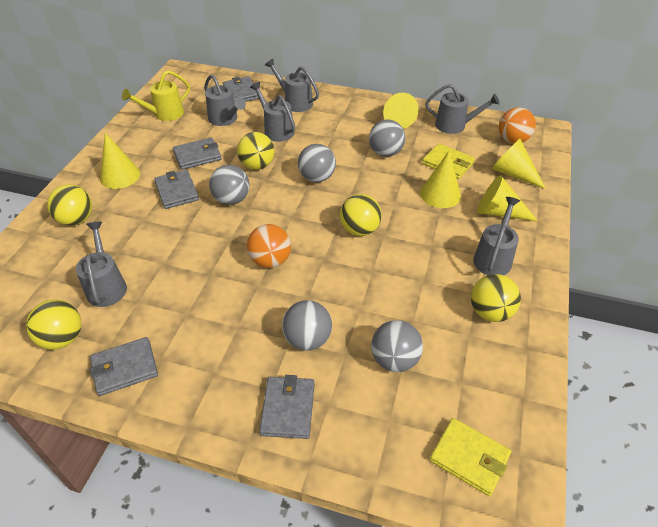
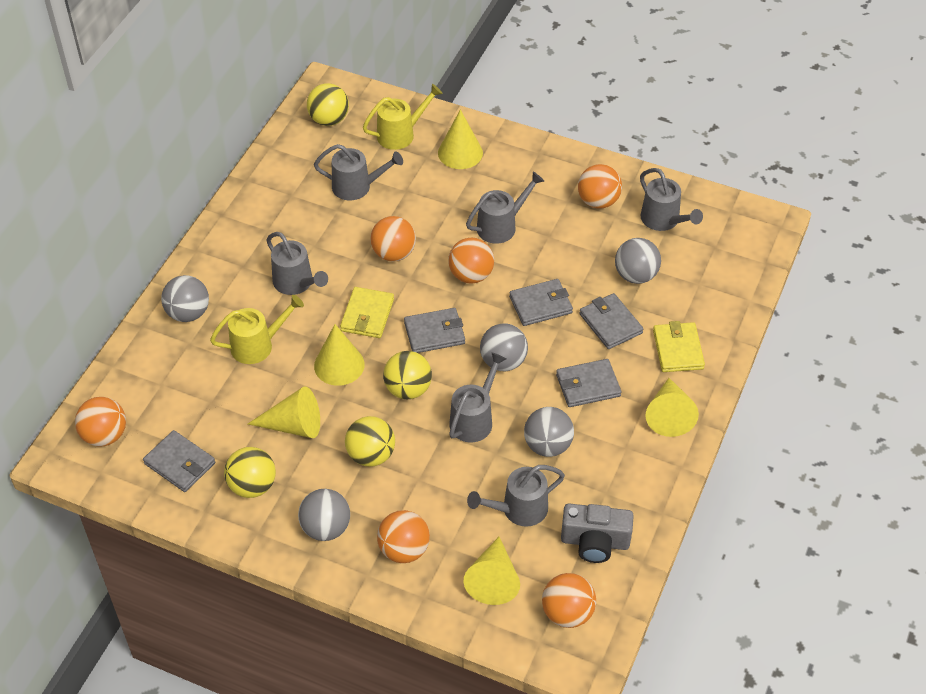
grey camera: none = 0 -> [561,503,634,563] = 1
orange ball: [247,224,291,268] [499,107,536,144] = 2 -> [75,397,126,446] [370,216,416,262] [377,510,430,563] [448,238,494,284] [542,573,596,628] [578,164,622,208] = 6
yellow ball: [26,299,81,350] [47,184,92,226] [237,132,274,170] [340,194,382,236] [471,274,521,322] = 5 -> [224,447,276,498] [307,83,349,126] [345,416,395,466] [383,351,432,399] = 4
yellow watering can: [122,70,190,121] = 1 -> [210,295,304,364] [363,84,443,150] = 2

